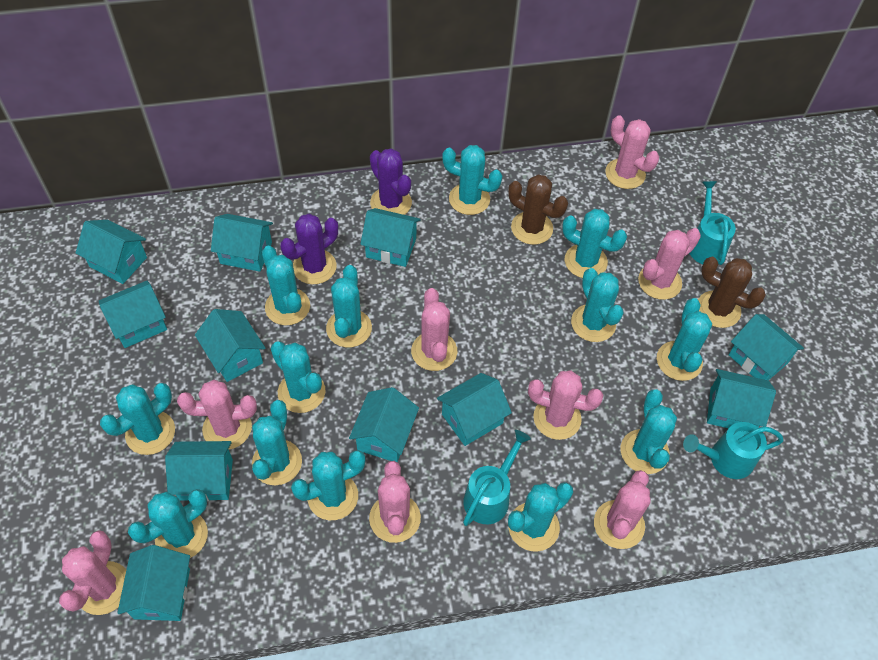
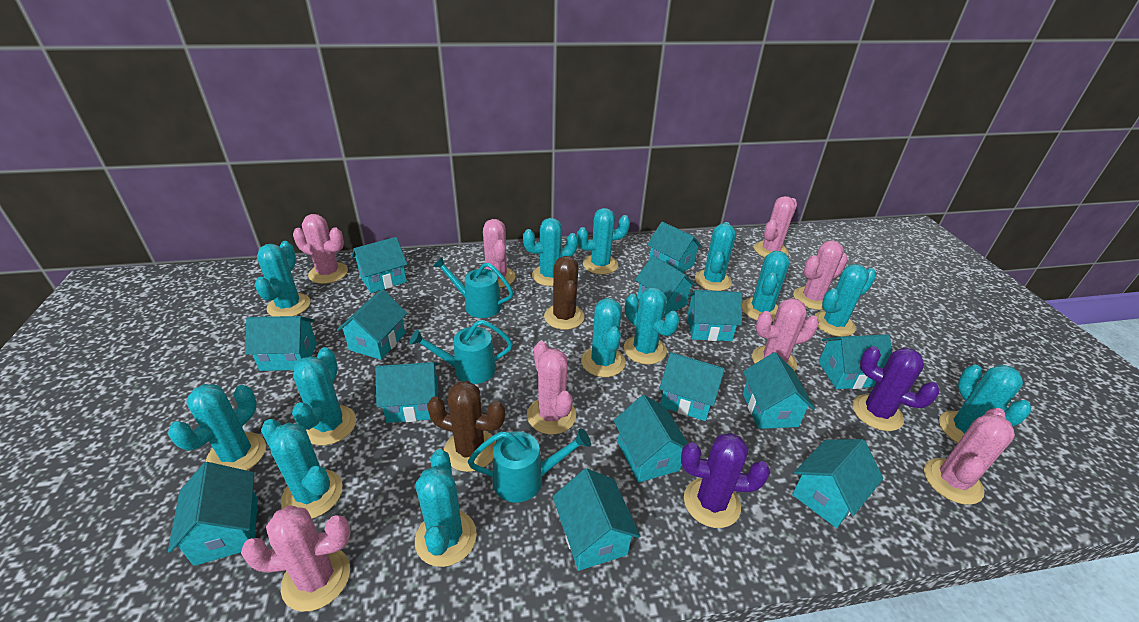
turquoise house: [76,220,147,284] [99,281,167,348] [117,545,190,621] [165,441,233,501] [195,309,265,382] [211,214,273,272] [349,387,419,462] [360,208,421,267] [437,373,512,446] [707,369,776,428] [729,314,804,380] = 11 -> [168,462,258,566] [245,316,317,371] [337,289,407,360] [352,237,407,293] [375,362,439,423] [553,468,640,571] [613,395,688,483] [635,255,696,317] [647,222,702,273] [659,352,725,421] [687,290,742,341] [743,352,815,429] [792,439,883,528] [819,334,892,389] = 14

